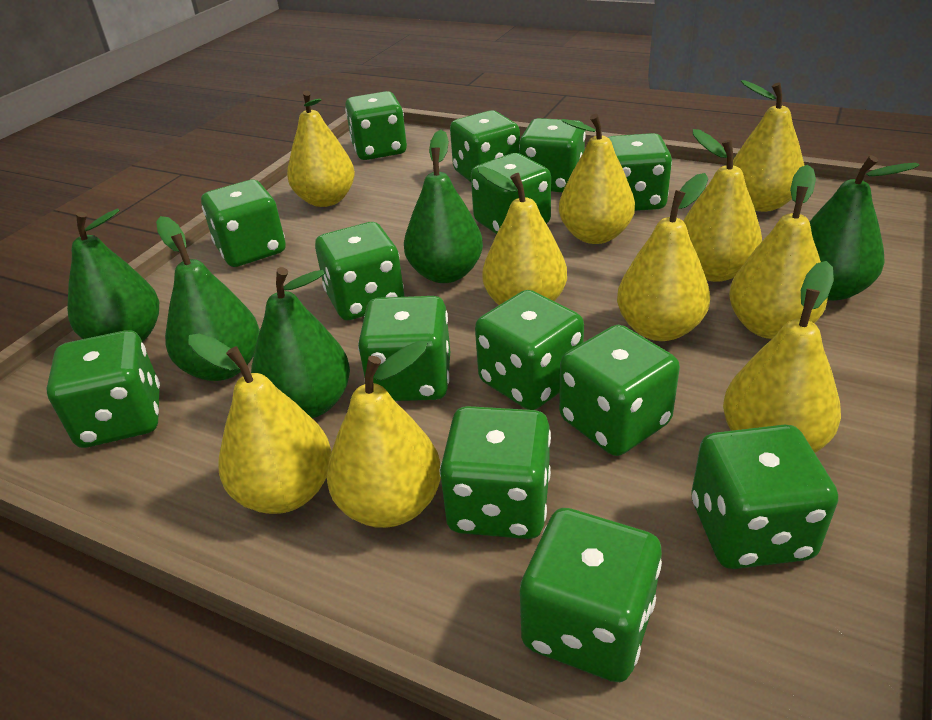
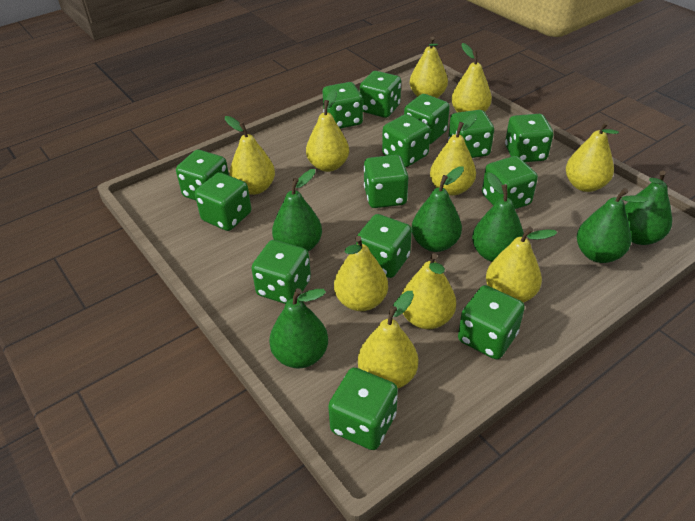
green pear: [67,208,159,342] [156,216,260,381] [251,267,350,418] [404,130,483,283] [810,155,920,301] = 5 -> [269,288,328,369] [272,169,322,252] [412,166,464,252] [472,172,524,262] [577,188,648,263] [625,170,672,245] = 6

